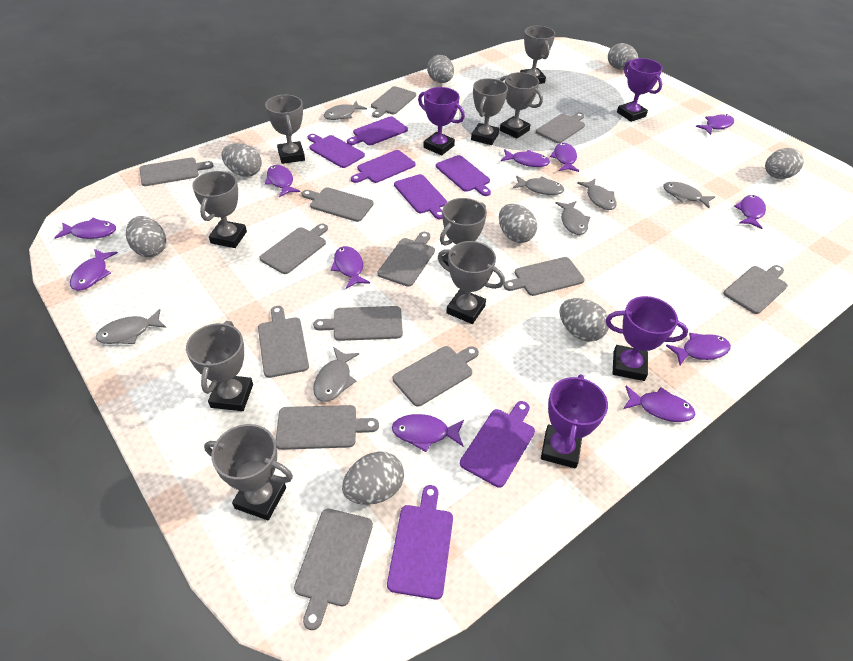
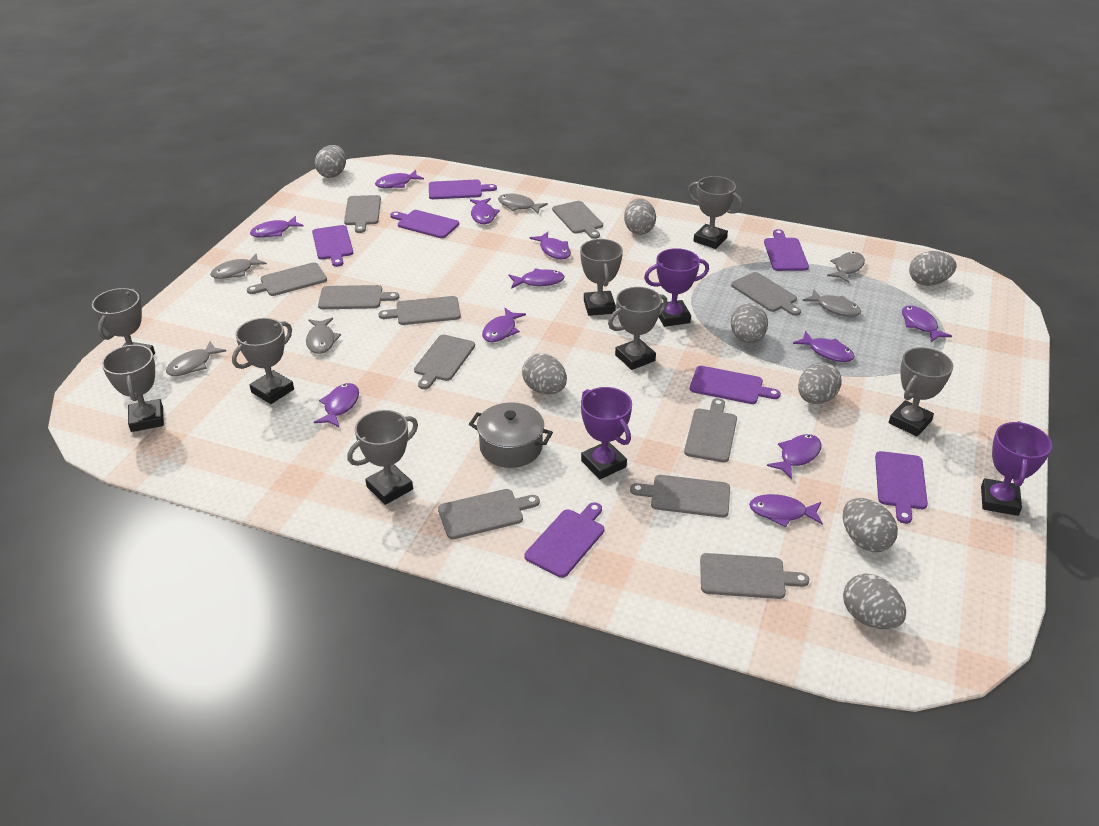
grey cutting board: [140,158,214,186] [258,306,309,378] [259,224,328,274] [275,405,379,450] [294,509,373,630] [302,187,374,222] [313,306,403,341] [371,86,416,118] [377,232,435,287] [393,346,479,407] [504,257,584,296] [536,113,585,143] [724,265,788,314] = 13 -> [247,262,327,296] [318,285,399,309] [344,195,381,233] [379,296,461,325] [414,335,475,389] [438,489,540,539] [552,201,603,239] [630,475,730,518] [684,398,737,463] [700,553,809,599] [731,272,801,316] = 11
grey fish: [96,309,166,344] [313,347,359,402] [324,101,367,120] [513,176,564,195] [556,201,590,235] [577,179,617,210] [663,182,715,208] = 7 -> [166,341,226,376] [210,254,267,279] [306,317,341,354] [498,194,548,214] [802,289,861,317] [827,252,865,283] = 6
grey pot: none = 0 -> [469,402,553,468] = 1
grey trophy: [186,321,253,411] [192,171,247,248] [204,424,293,520] [265,95,305,164] [438,241,505,324] [440,198,487,266] [471,78,508,145] [500,72,543,139] [520,26,555,84] = 9 -> [92,288,155,355] [102,345,164,432] [232,318,294,404] [347,410,418,505] [580,239,623,316] [608,287,668,370] [688,176,743,249] [889,347,953,437] = 8
purple trophy: [418,87,465,155] [541,374,608,468] [606,296,688,381] [617,58,663,122] = 4 -> [581,387,632,479] [644,248,709,327] [981,421,1052,516] = 3

